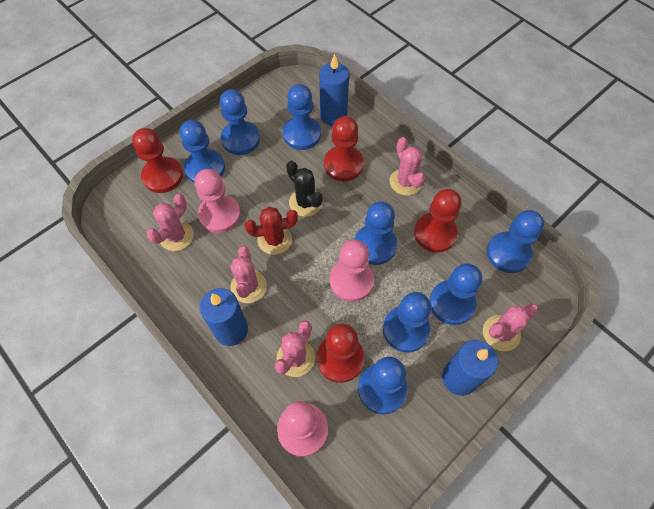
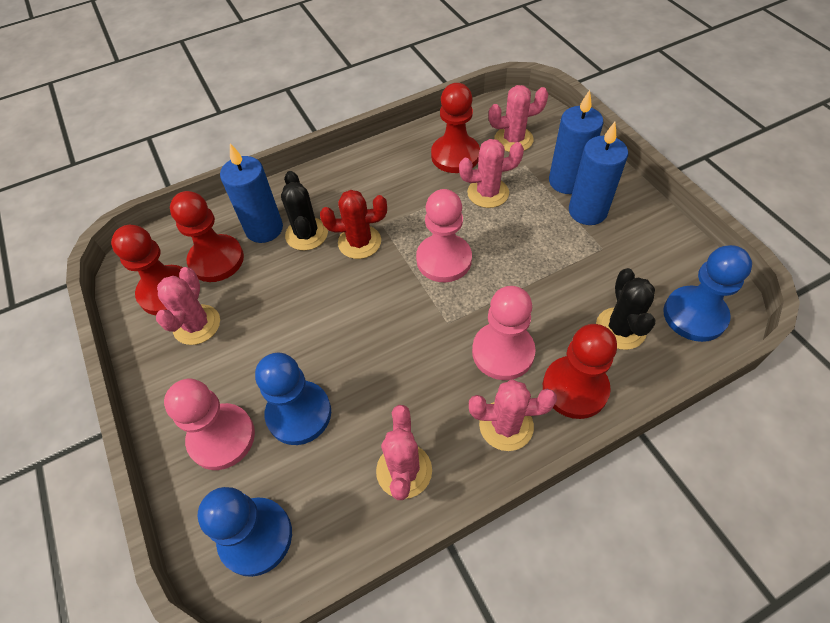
black cactus: [286,160,323,217] = 1 -> [281,171,328,251] [596,268,655,350] = 2
blue pawn: [180,120,225,183] [220,89,260,155] [283,84,321,150] [355,202,397,265] [358,357,408,414] [383,292,431,353] [429,263,482,325] [487,210,544,273] = 8 -> [198,487,292,577] [255,353,331,445] [663,245,752,342] = 3

